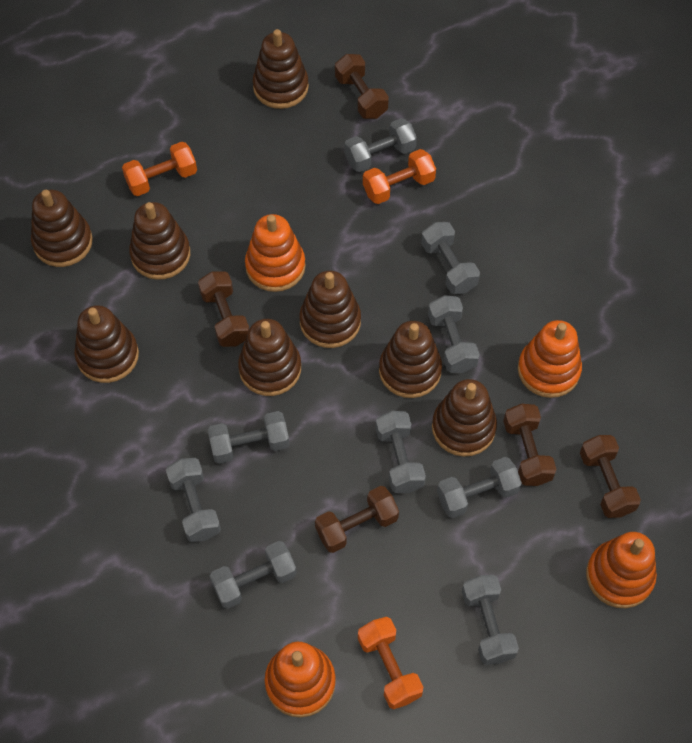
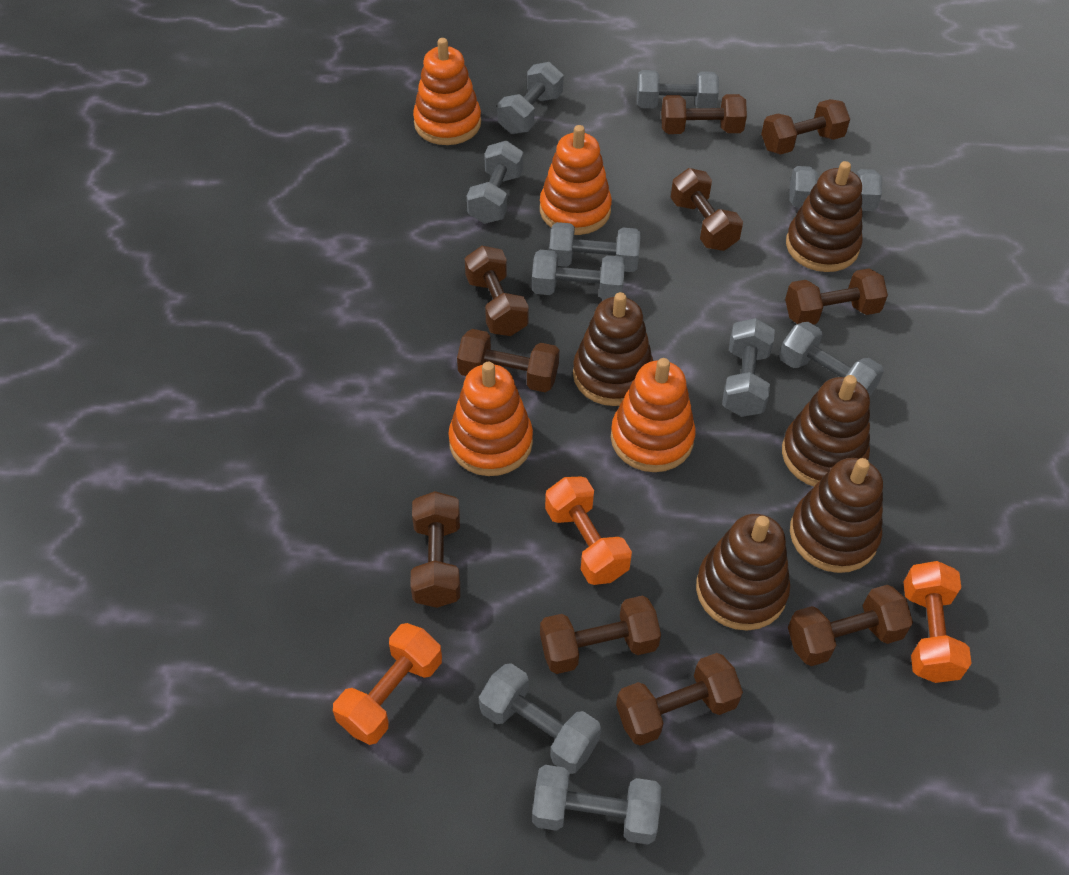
brown dumbbell: [198,271,249,347] [315,486,399,553] [335,54,389,119] [503,404,557,486] [580,435,641,518] = 5 -> [410,491,460,608] [457,329,559,392] [465,246,529,336] [540,596,661,674] [616,653,743,746] [661,94,747,134] [670,168,743,251] [761,99,850,155] [785,268,888,325] [788,585,913,666] = 10
brown stacking toy: [31,190,93,267] [74,305,139,383] [129,202,190,280] [238,319,301,396] [253,29,309,109] [299,270,361,348] [379,321,442,398] [432,379,497,457] = 8 -> [573,292,653,406] [696,514,790,631] [782,375,870,486] [786,161,863,272] [790,458,883,573] = 5
grey dumbbell: [166,458,221,542] [207,411,290,464] [210,541,297,609] [344,118,417,172] [376,411,426,493] [421,222,480,294] [428,295,480,373] [437,457,522,518] [462,575,519,665] = 9 -> [467,141,523,224] [479,663,601,774] [497,62,564,134] [532,250,625,300] [532,765,661,845] [549,222,641,272] [637,70,719,108] [722,318,775,417] [779,322,884,397] [789,166,882,211] = 10

